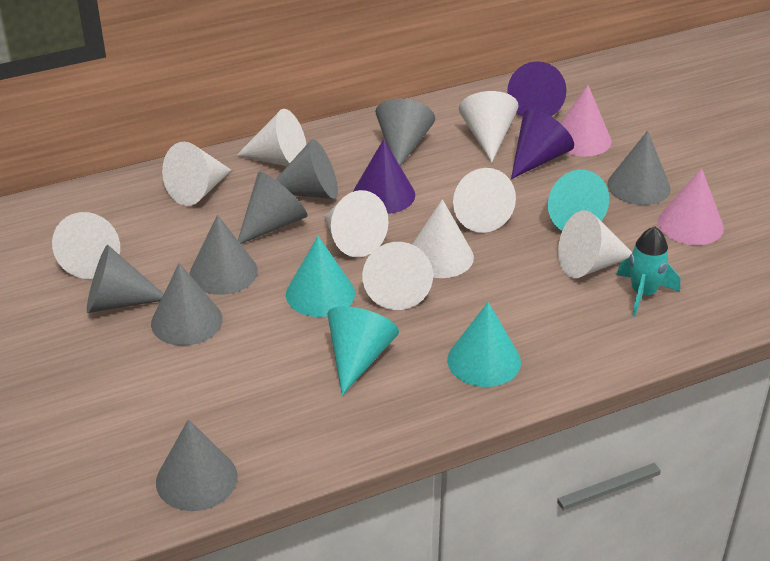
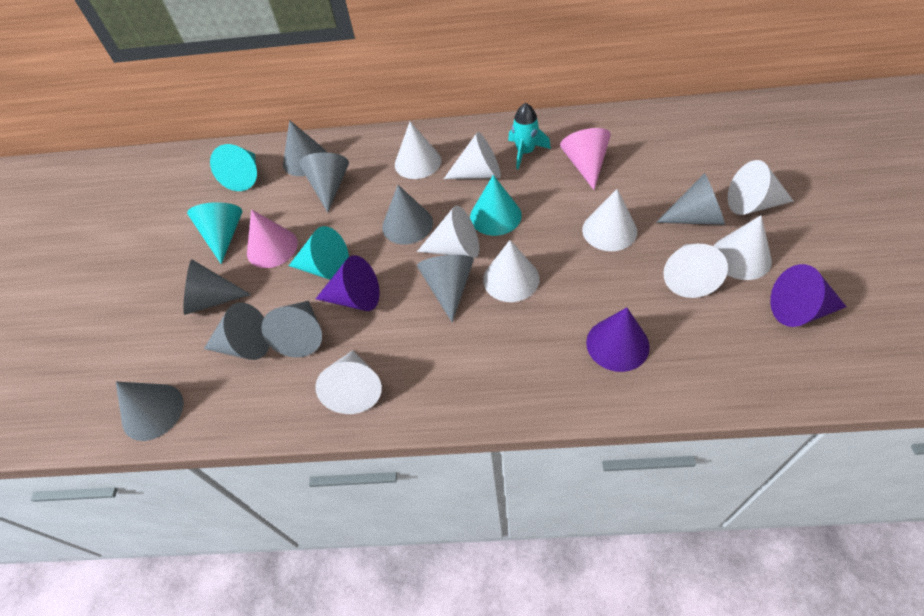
grey cone: [87,245,164,313] [151,263,223,346] [156,419,238,511] [189,215,258,295] [238,172,307,244] [275,139,338,199] [375,99,435,166] [607,131,671,205] = 8 -> [116,382,184,441] [183,259,251,315] [204,302,270,360] [261,301,322,358] [283,120,327,176] [299,152,349,212] [382,185,433,244] [417,255,474,323] [656,173,725,225] = 9

